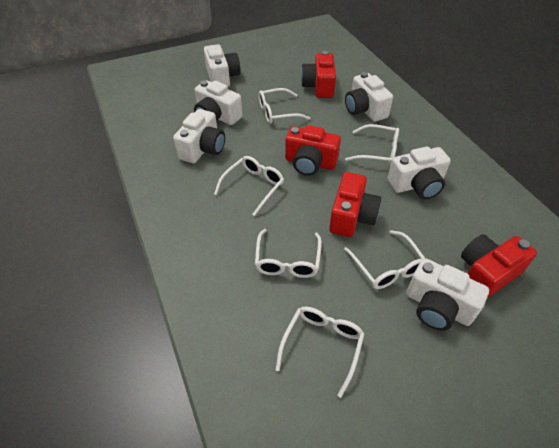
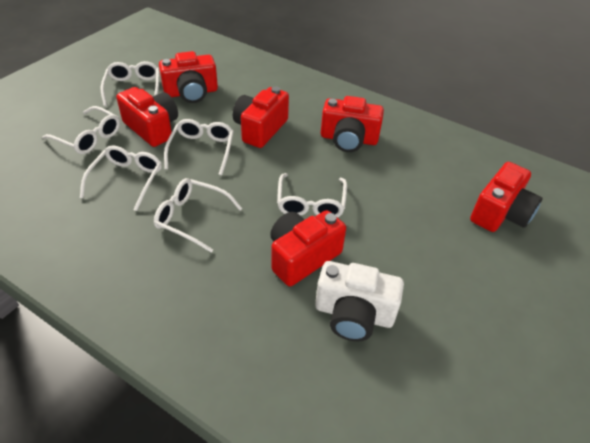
red camera: [285,125,341,176] [301,51,336,98] [329,172,381,237] [461,234,537,298] = 4 -> [116,87,178,147] [159,51,218,103] [233,86,289,148] [270,210,346,286] [321,96,384,152] [470,162,542,232] = 6
white camera: [173,109,225,163] [194,80,243,125] [204,44,241,87] [345,72,393,122] [387,147,451,199] [406,258,489,331] = 6 -> [315,261,404,341] = 1

